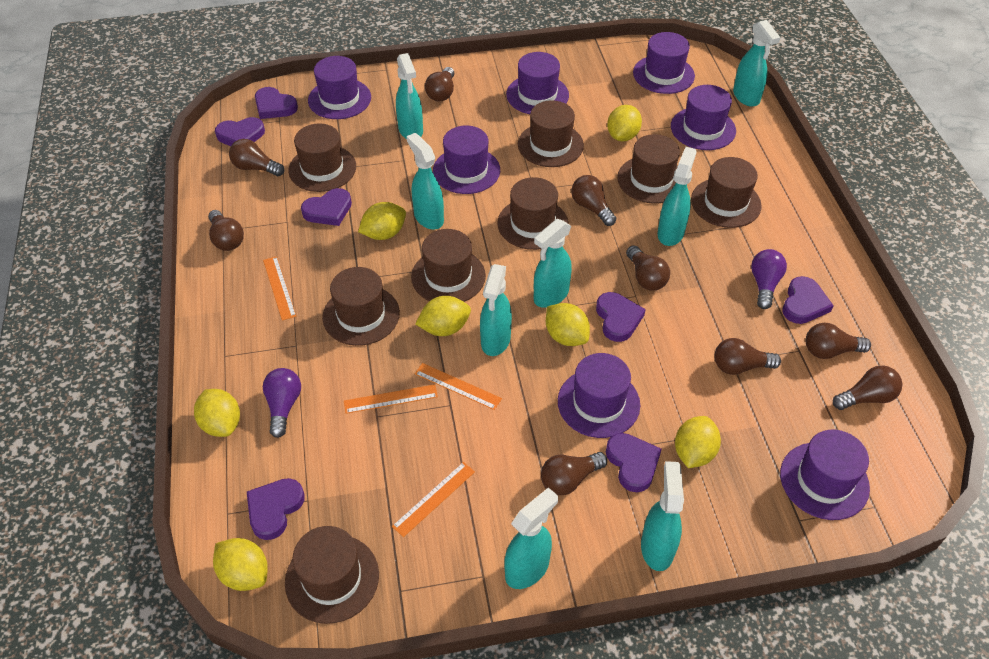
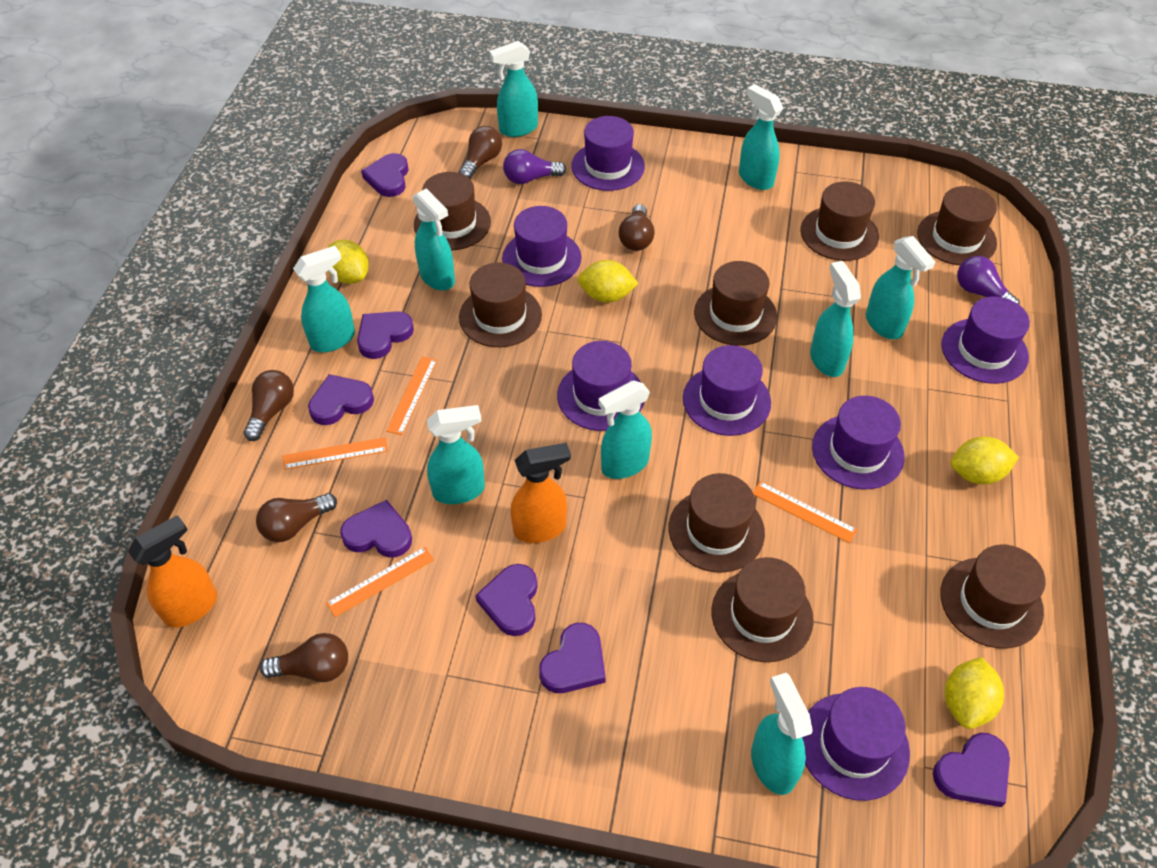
brown light bulb: [208,210,244,251] [229,139,284,176] [425,67,455,101] [541,452,607,495] [571,175,616,226] [626,245,670,290] [714,338,781,375] [806,323,871,359] [833,365,903,410] = 9 -> [244,370,294,441] [256,493,337,542] [260,633,348,682] [459,126,502,179] [619,204,655,251] = 5
orange spray bottle: none = 0 -> [128,515,217,628] [510,443,571,543] = 2
turquoise spray bottle: [396,53,423,139] [407,133,444,230] [480,264,512,356] [505,487,558,589] [534,219,572,308] [641,461,684,571] [657,147,697,246] [733,20,781,107] = 8 -> [293,246,355,352] [413,188,455,291] [427,405,485,504] [490,41,538,137] [598,380,652,479] [739,84,783,190] [751,673,813,795] [810,261,861,377] [866,236,935,339] = 9
yellow lemon: [194,389,240,437] [213,538,268,591] [358,202,406,240] [415,296,471,336] [546,303,590,346] [607,105,642,141] [675,416,721,468] = 7 -> [327,240,369,284] [578,260,639,303] [945,657,1004,729] [951,437,1019,484] = 4

